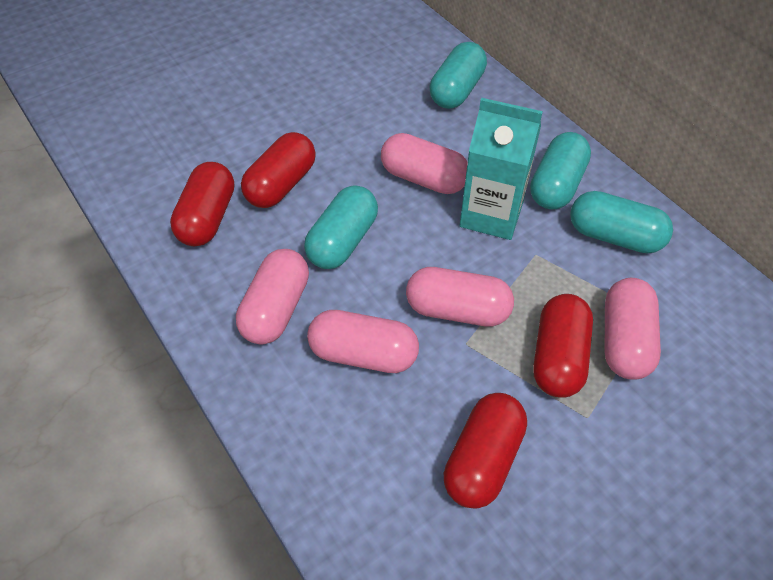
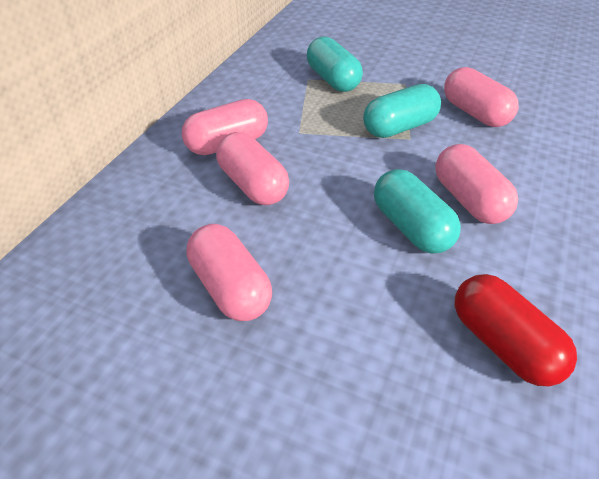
red capsule: [170,162,234,246] [241,132,316,208] [444,393,527,509] [533,294,593,398] = 4 -> [455,274,577,386] = 1
turquoise capsule: [304,186,378,269] [430,42,487,109] [530,132,591,209] [570,191,673,254] = 4 -> [307,37,363,92] [363,84,441,138] [374,169,461,253] = 3
turquoise carton: [460,98,543,240] = 1 -> none = 0

